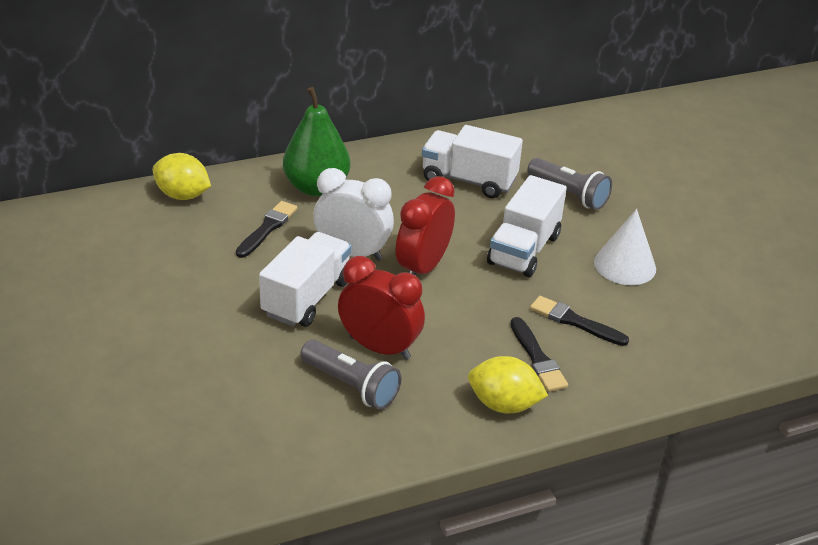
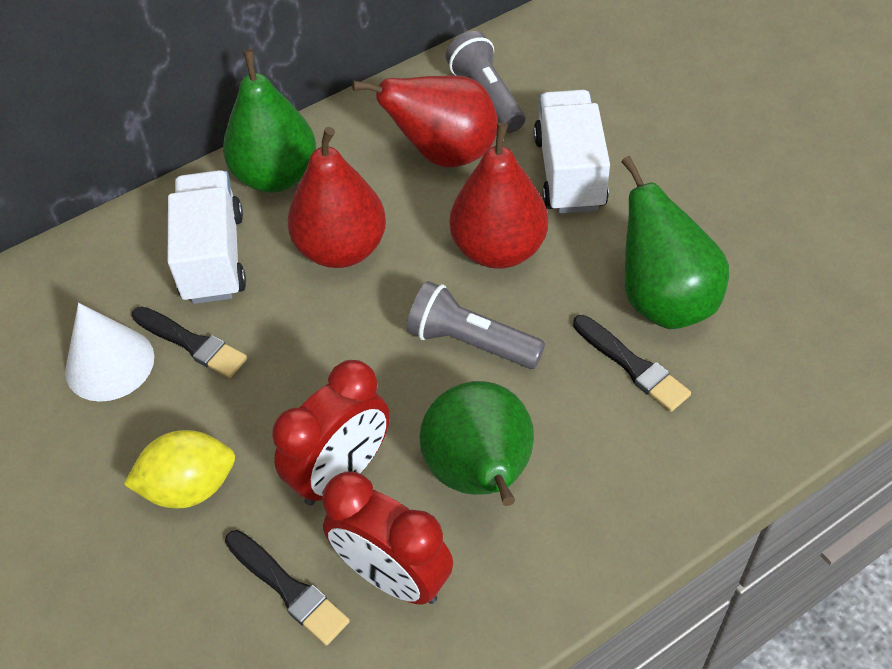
green pear: [283,87,350,196] = 1 -> [223,50,316,193] [419,381,534,506] [621,156,729,329] = 3
red pear: none = 0 -> [287,127,386,268] [352,76,498,167] [450,122,548,269] = 3
white clock: [313,168,394,261] = 1 -> none = 0
white truck: [259,232,351,327] [422,125,523,198] [487,175,567,277] = 3 -> [168,170,246,304] [534,90,610,213] = 2
yellow lemon: [152,153,211,200] [468,356,548,414] = 2 -> [123,430,235,508] = 1

